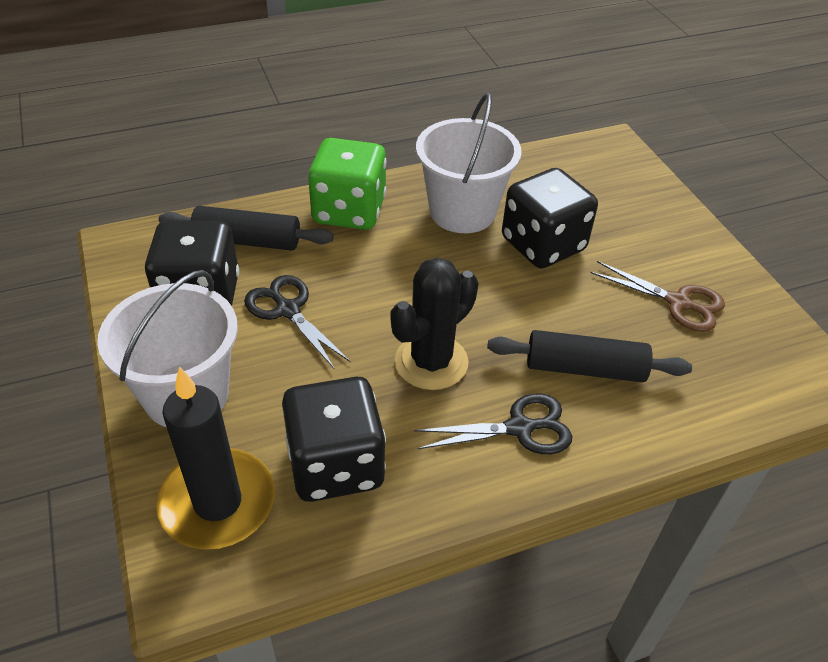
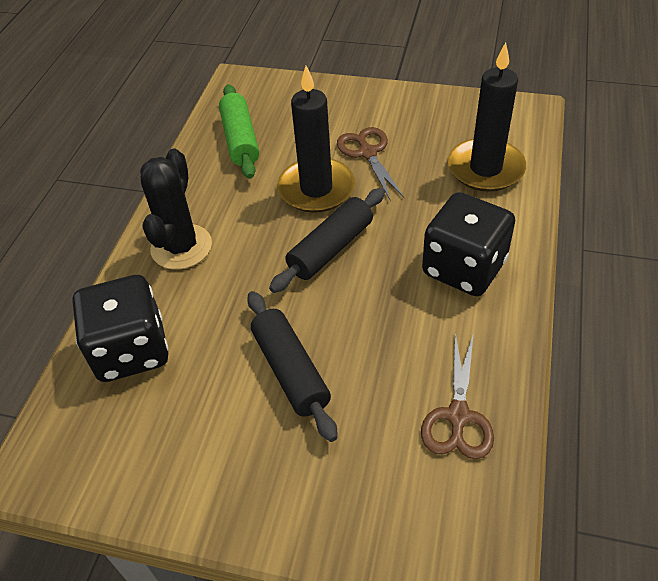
black candle: [156,367,275,550] = 1 -> [277,66,355,213] [448,42,526,192] = 2
black dice: [145,220,239,306] [282,377,386,502] [502,168,598,268] = 3 -> [72,275,169,382] [422,192,515,296] = 2
black scissors: [244,275,350,370] [414,393,572,454] = 2 -> none = 0
brown scissors: [590,261,725,332] = 1 -> [337,127,404,200] [421,332,494,459] = 2
green dice: [308,138,387,230] = 1 -> none = 0
green rolling pin: none = 0 -> [219,84,259,179] = 1
white bucket: [97,270,238,428] [416,93,522,233] = 2 -> none = 0

